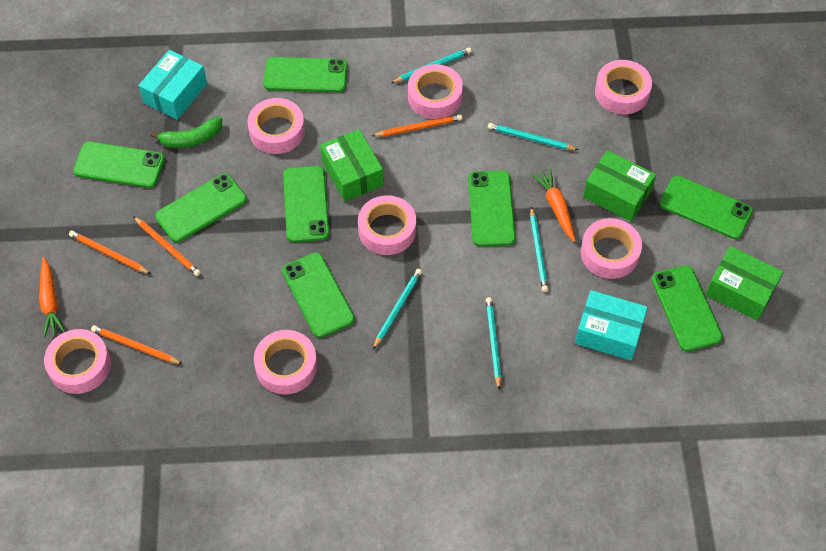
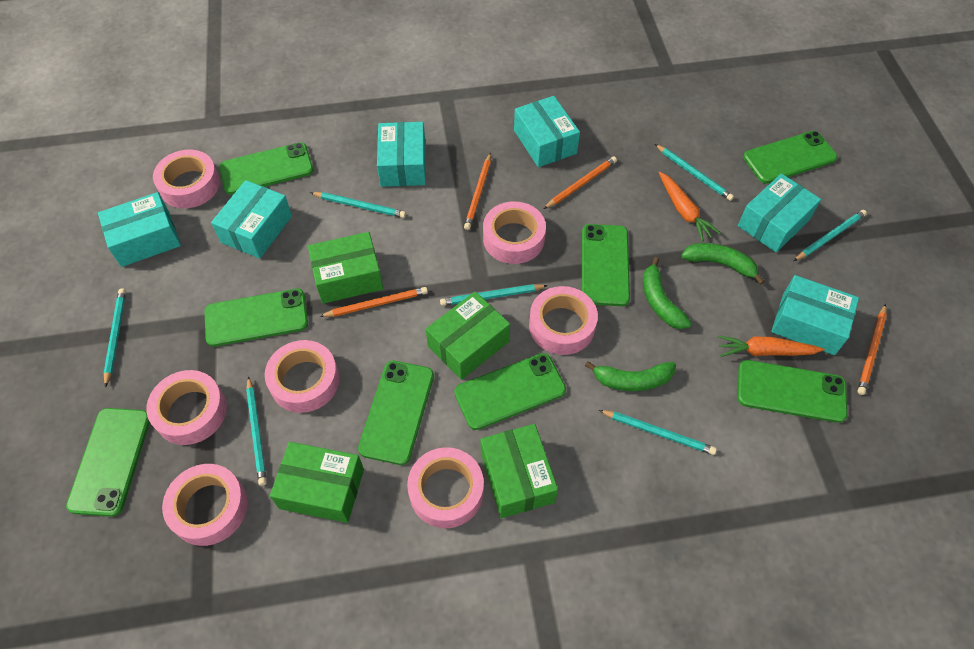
green banana: [150,117,222,148] = 1 -> [585,361,676,391] [643,257,692,329] [681,243,765,285] = 3
green box: [320,129,384,202] [583,150,656,222] [705,246,783,321] = 3 -> [270,442,364,523] [308,232,383,304] [426,292,510,380] [480,424,558,518] = 4
turquoise box: [138,50,207,120] [575,290,648,360] = 2 -> [98,192,181,267] [211,180,292,259] [377,122,426,187] [514,96,580,167] [738,174,821,253] [771,275,859,355] = 6
turquoise pencil: [373,269,422,350] [391,47,472,83] [486,297,501,390] [488,123,578,150] [530,207,549,292] = 5 -> [103,288,126,388] [246,376,267,486] [310,192,406,218] [440,284,548,306] [599,410,717,455] [655,144,734,201] [794,210,867,261] = 7

